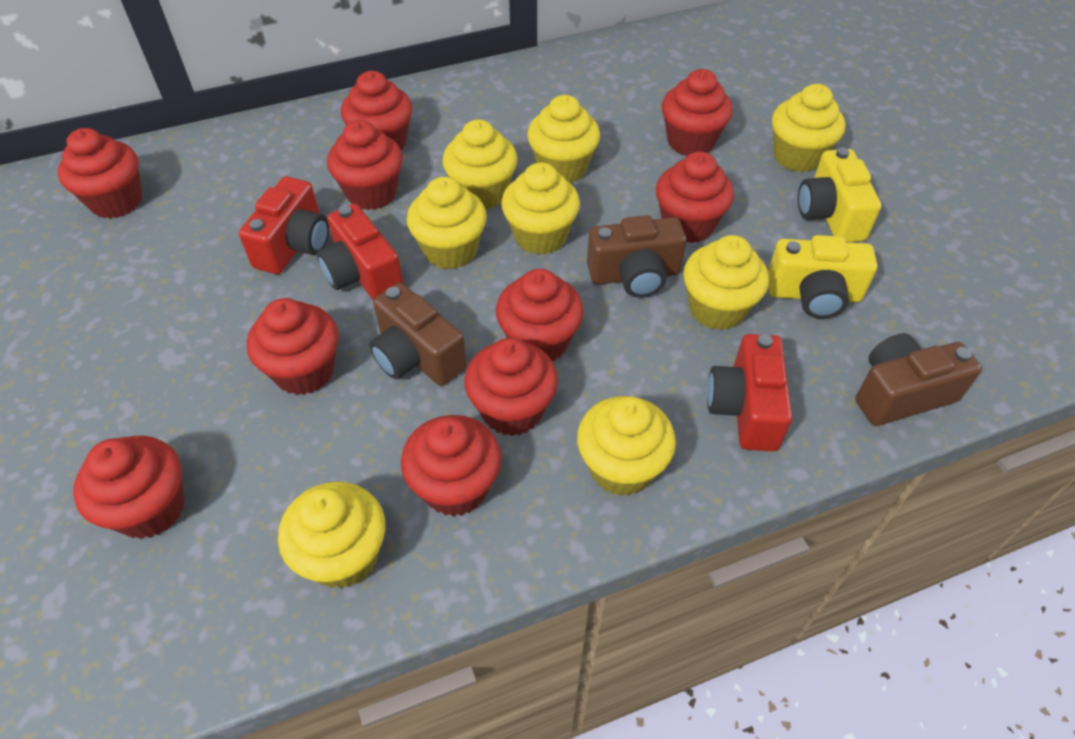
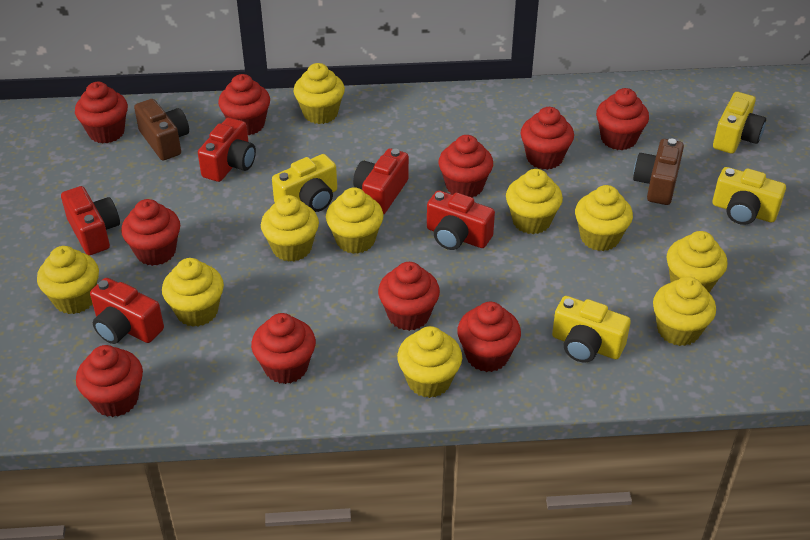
brown camera: [369,283,467,386] [587,215,687,298] [855,333,982,426] = 3 -> [134,99,189,160] [633,139,684,205] = 2
red camera: [239,176,329,274] [317,204,404,300] [707,334,792,451] = 3 -> [61,186,120,255] [90,278,164,344] [198,117,256,182] [353,148,409,214] [427,190,495,250] = 5
yellow camera: [768,235,877,319] [798,148,881,242] = 2 -> [272,154,337,212] [552,296,631,363] [713,92,766,154] [713,167,786,225] = 4
yellow cupcake: [278,482,385,589] [407,177,487,269] [442,119,518,209] [501,162,580,255] [527,95,600,183] [577,396,676,496] [683,235,769,330] [772,84,845,172] = 8 -> [37,246,99,314] [162,258,224,327] [261,195,319,262] [293,63,345,124] [326,187,384,254] [397,326,462,398] [506,169,563,234] [575,185,633,251] [653,276,716,346] [667,231,727,293] = 10

